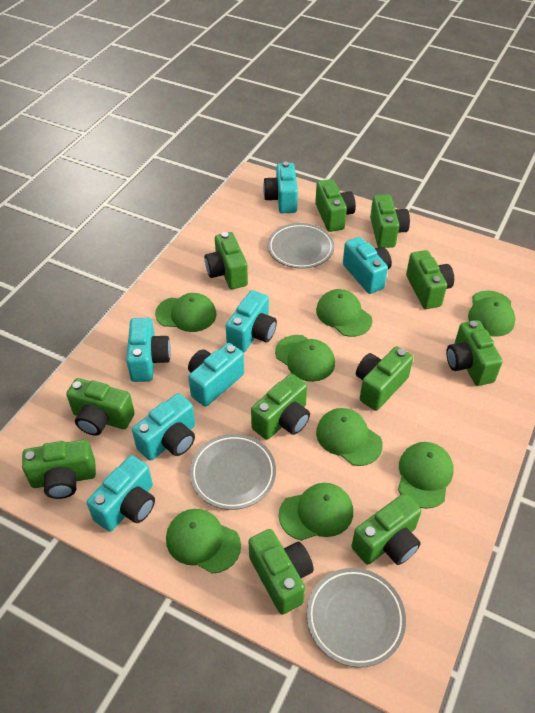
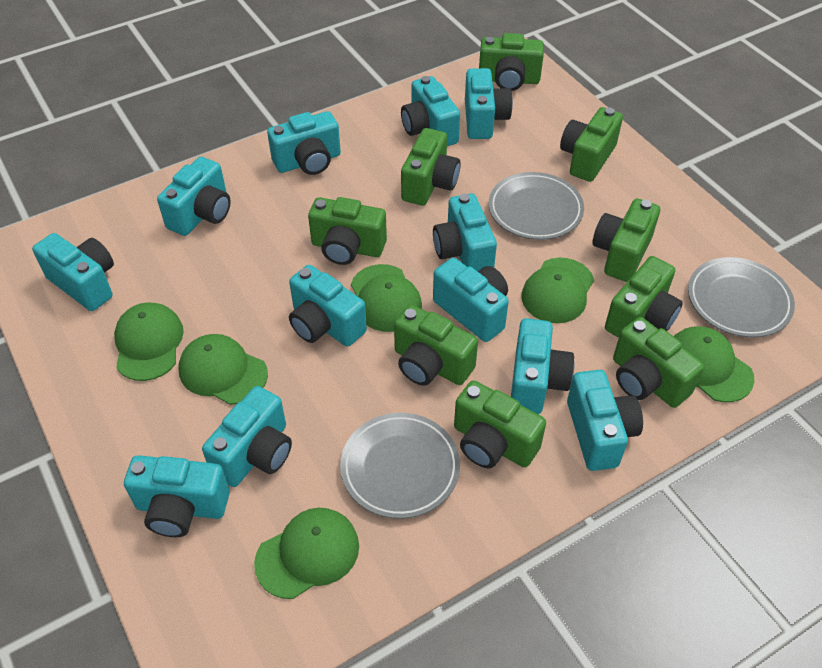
green camera: [22,439,96,499] [66,378,135,436] [205,232,248,289] [248,529,314,615] [251,374,310,440] [315,179,356,232] [351,493,421,565] [356,346,413,411] [370,195,410,248] [406,250,454,309] [446,320,503,386] = 11 -> [308,197,387,265] [394,305,478,386] [401,128,461,206] [454,380,546,468] [479,33,544,91] [560,107,623,182] [592,199,660,282] [605,256,683,338] [613,317,704,408] = 9
green cap: [155,293,216,332] [166,509,241,574] [275,335,335,382] [279,483,353,541] [316,289,372,337] [316,408,383,466] [398,442,454,509] [468,291,516,337] = 8 -> [114,303,184,381] [179,334,268,405] [254,508,359,599] [351,264,422,332] [521,258,594,323] [674,326,754,402] = 6
turquoise camera: [87,455,155,532] [126,318,171,382] [132,393,195,461] [188,343,244,407] [226,290,277,352] [263,162,298,213] [343,237,392,294] = 7 -> [32,233,114,311] [124,455,230,537] [157,157,231,236] [202,386,292,487] [267,111,341,175] [289,265,367,347] [401,76,460,146] [433,193,497,271] [433,258,509,342] [465,68,513,139] [511,318,574,414] [567,370,643,471] = 12

